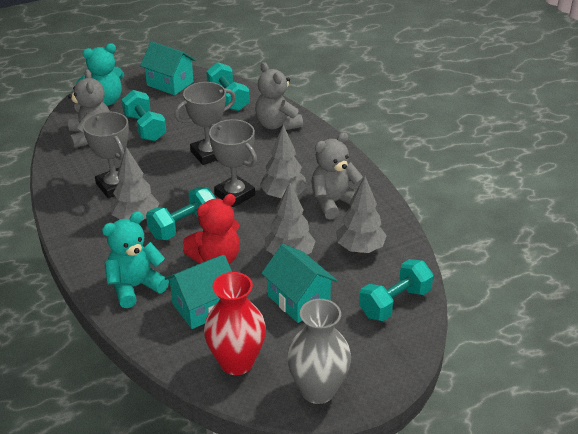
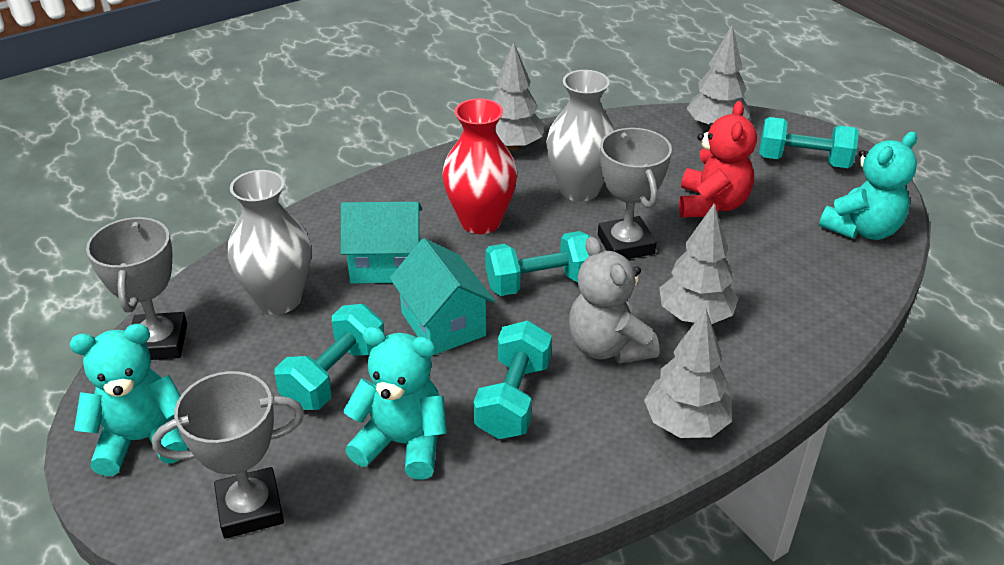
grey teddy bear: [68,69,110,148] [255,62,303,130] [311,132,363,220] = 3 -> [569,236,659,364] = 1
grey vase: [287,299,351,404] = 1 -> [228,170,311,314] [546,70,616,202] = 2
turquoise house: [140,41,196,95] [165,255,232,329] [261,244,337,323] = 3 -> [341,202,422,284] [390,238,495,355] = 2
turquoise teddy bear: [77,43,124,106] [102,212,169,308] = 2 -> [70,324,188,476] [343,327,447,479] [819,131,917,240] = 3

